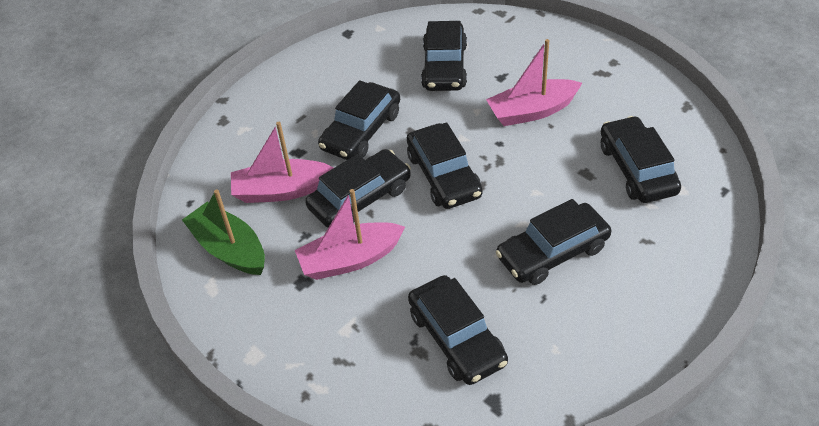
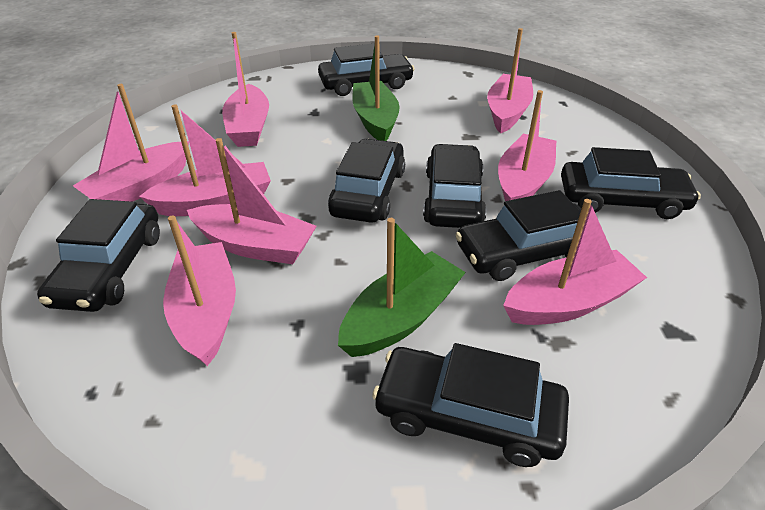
green boat: [182,189,265,275] = 1 -> [338,218,466,357] [352,36,400,141] = 2
pink boat: [231,122,333,203] [295,189,405,280] [486,39,582,126] = 3 -> [73,84,189,202] [139,105,271,216] [163,216,236,366] [187,138,317,264] [222,32,269,147] [487,28,533,133] [498,90,556,201] [503,199,647,325] = 8

